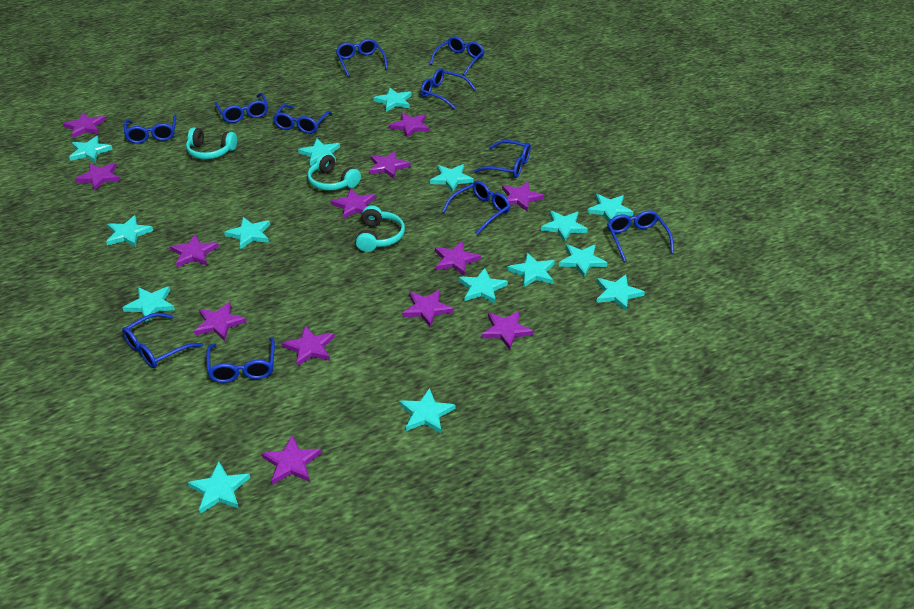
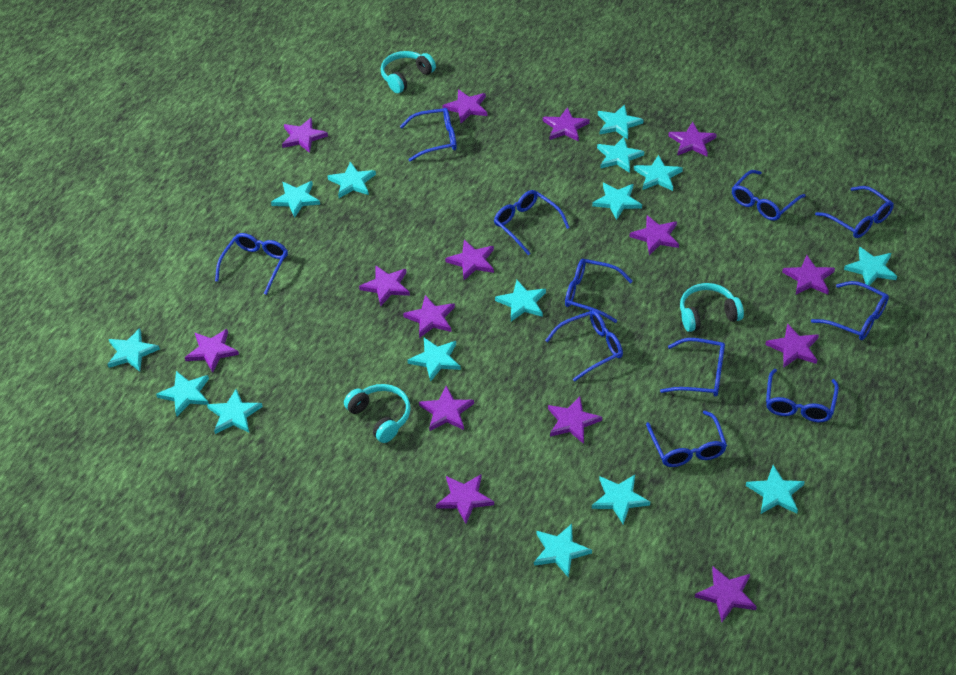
purple star: [63,113,105,138] [75,163,120,191] [170,234,219,267] [194,302,247,341] [261,435,322,485] [282,326,335,367] [331,188,375,219] [369,151,411,179] [389,113,429,138] [402,290,453,327] [435,241,481,276] [481,311,534,350] [502,182,544,212] = 13 -> [185,329,239,372] [282,117,328,153] [359,265,410,306] [403,295,455,338] [419,386,474,431] [436,474,494,524] [442,89,487,123] [445,240,494,280] [543,107,590,142] [548,396,602,444] [630,215,679,255] [668,122,717,156] [695,567,757,622] [765,323,819,367] [782,255,835,294] = 15

